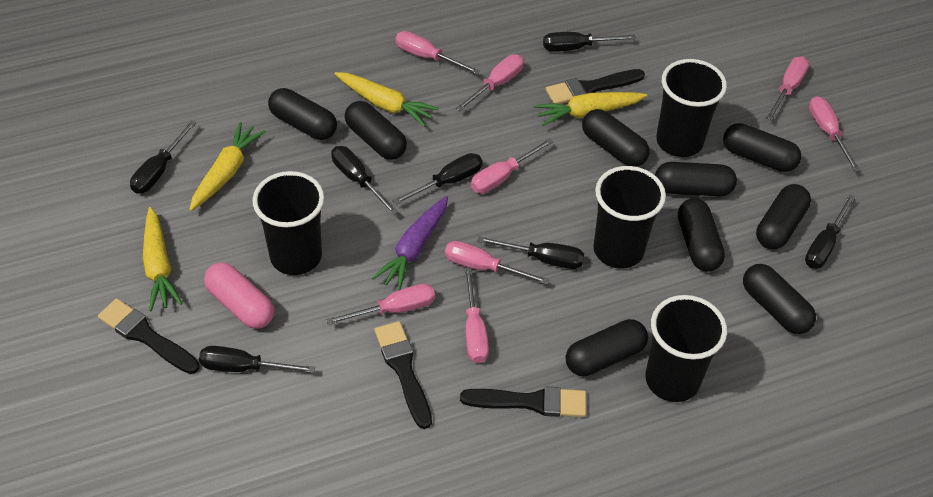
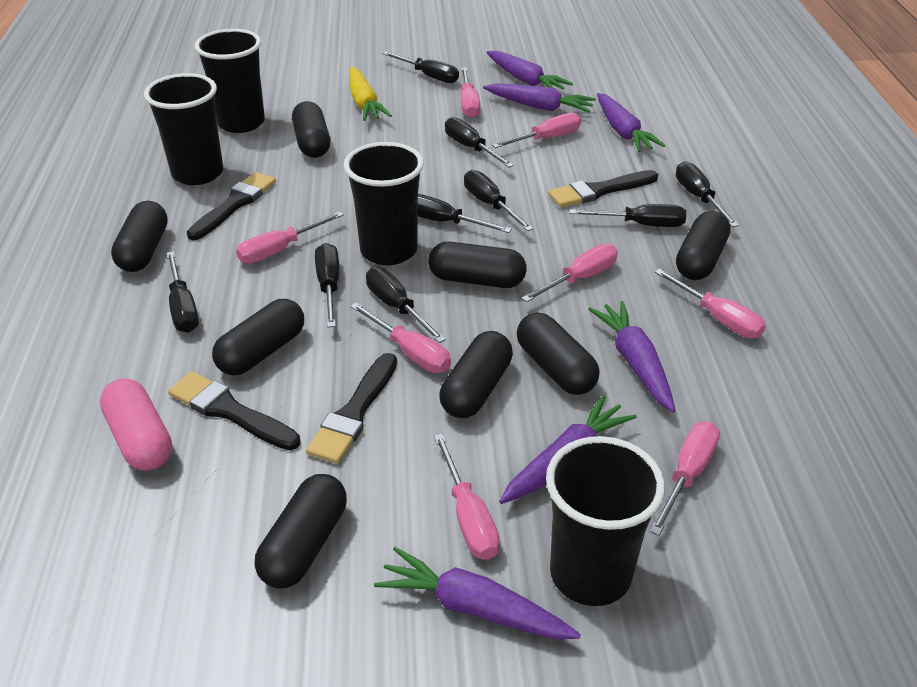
black capsule: [268,88,337,140] [345,101,407,160] [566,319,648,376] [582,109,650,167] [655,162,737,196] [678,198,725,272] [723,123,801,172] [743,264,816,334] [756,184,811,249] = 9 -> [111,201,168,272] [212,299,304,375] [255,474,347,589] [292,101,330,158] [428,242,526,288] [439,331,513,418] [517,313,600,395] [676,211,730,280] = 8
black screwdriver: [130,121,196,194] [199,346,315,373] [331,146,398,215] [392,153,483,205] [477,236,584,269] [543,32,636,52] [805,195,855,269] = 7 -> [166,251,199,333] [315,243,339,327] [366,267,446,343] [383,51,459,83] [418,194,512,233] [445,117,514,168] [464,170,534,231] [569,204,686,227] [676,161,739,227] = 9
purple carrot: [372,196,448,290] = 1 -> [374,547,581,639] [483,84,596,113] [487,51,573,90] [499,395,637,504] [588,301,676,412] [597,93,665,152] = 6
yellow carrot: [143,207,183,311] [189,122,266,211] [335,72,439,127] [534,92,647,126] = 4 -> [349,67,392,121] = 1

